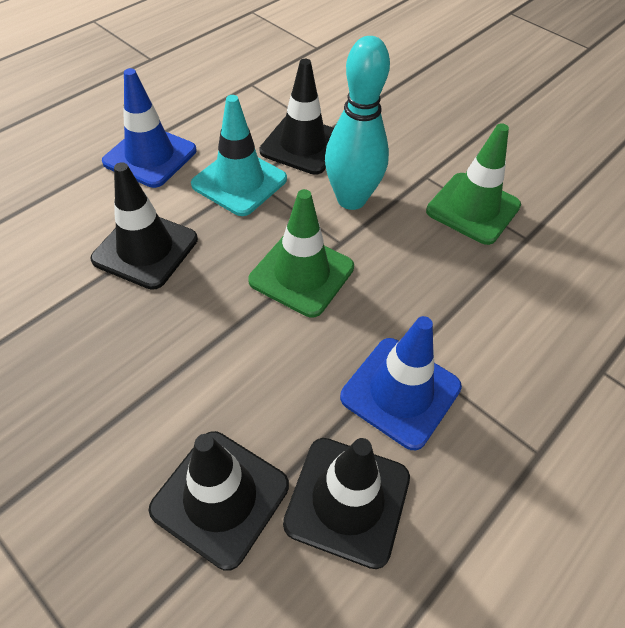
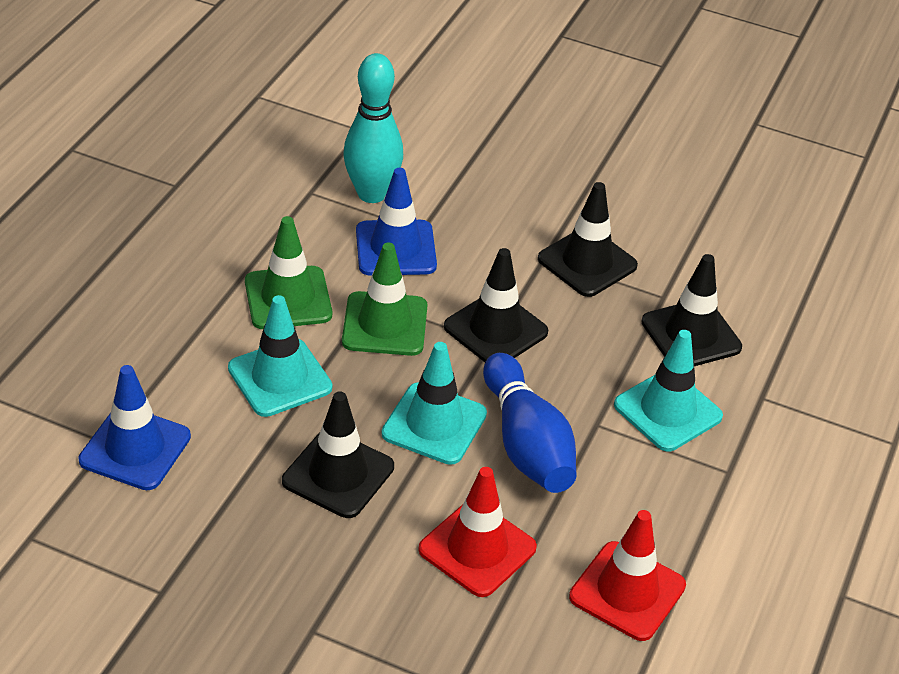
blue bowling pin: none = 0 -> [483,353,576,493] = 1
red traffic cone: none = 0 -> [418,467,537,597] [569,510,686,641] = 2
turquoise traffic cone: [191,95,287,216] = 1 -> [228,295,333,417] [381,342,487,465] [614,330,723,452] = 3

